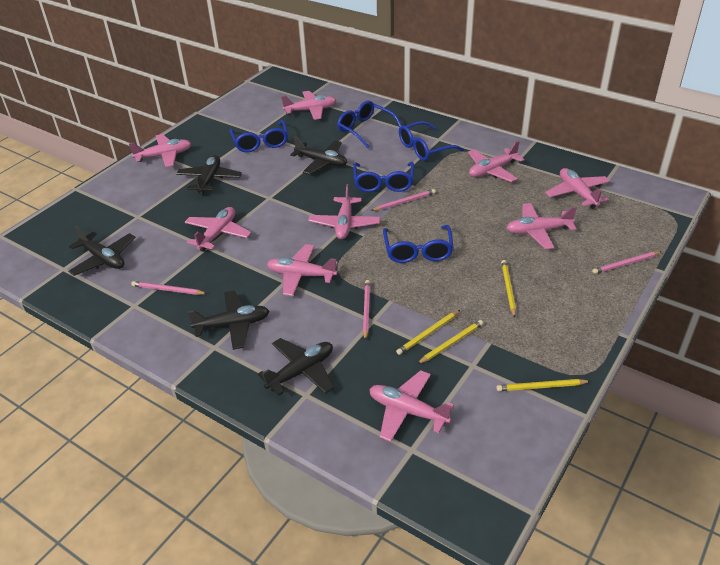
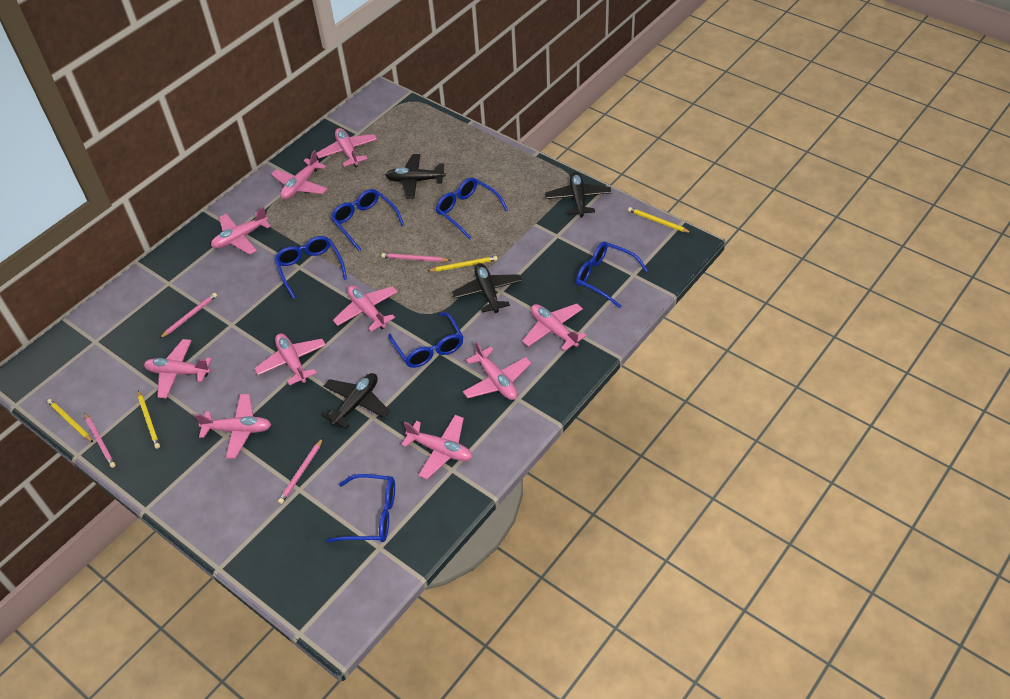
black plane: [68,226,135,276] [176,155,242,195] [188,290,269,350] [258,338,334,396] [290,136,347,175] = 5 -> [322,373,390,429] [385,154,446,198] [452,263,522,313] [545,172,611,218] = 4
blue glasses: [230,120,288,152] [337,101,402,149] [353,162,414,192] [383,225,453,263] [399,121,464,161] = 5 -> [274,236,347,299] [326,474,395,543] [331,189,404,251] [388,312,463,368] [436,177,508,239] [576,241,648,308] = 6
pink plane: [129,134,192,167] [185,207,251,252] [267,244,338,296] [281,91,336,120] [308,184,380,239] [369,370,454,442] [468,141,525,182] [507,203,577,249] [545,168,610,209] = 9 -> [144,339,212,399] [194,394,271,459] [211,207,271,255] [254,333,326,386] [271,150,327,200] [316,128,377,167] [333,285,398,332] [401,415,473,479] [463,341,531,400] [522,304,587,351] = 10

